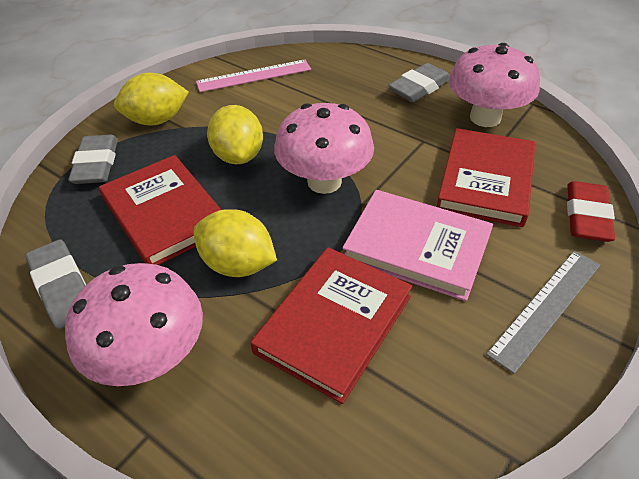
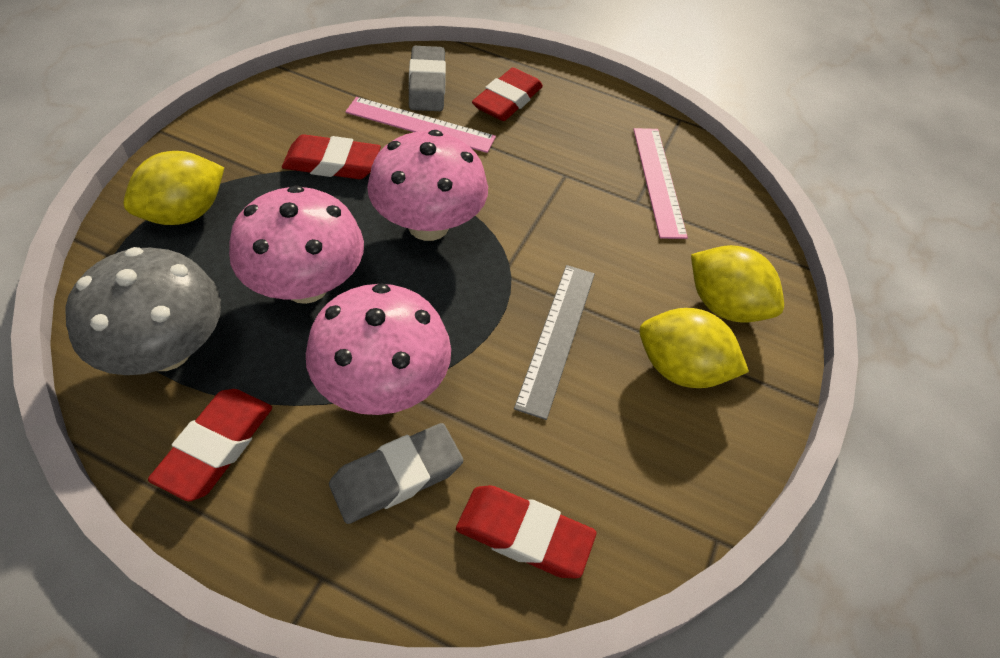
grey eraser: [25,239,86,329] [68,135,118,184] [388,63,450,102] = 3 -> [329,423,463,524] [409,46,446,111] = 2
grey mushroom: none = 0 -> [65,247,221,375] = 1
pink book: [342,190,493,301] = 1 -> none = 0
pink ruler: [196,60,311,92] = 1 -> [345,97,496,153] [633,128,688,239] = 2
red book: [99,155,221,265] [250,247,412,404] [437,128,535,227] = 3 -> none = 0
red eraser: [567,181,615,242] = 1 -> [148,389,272,502] [282,134,381,179] [456,485,597,579] [472,68,543,121] = 4

